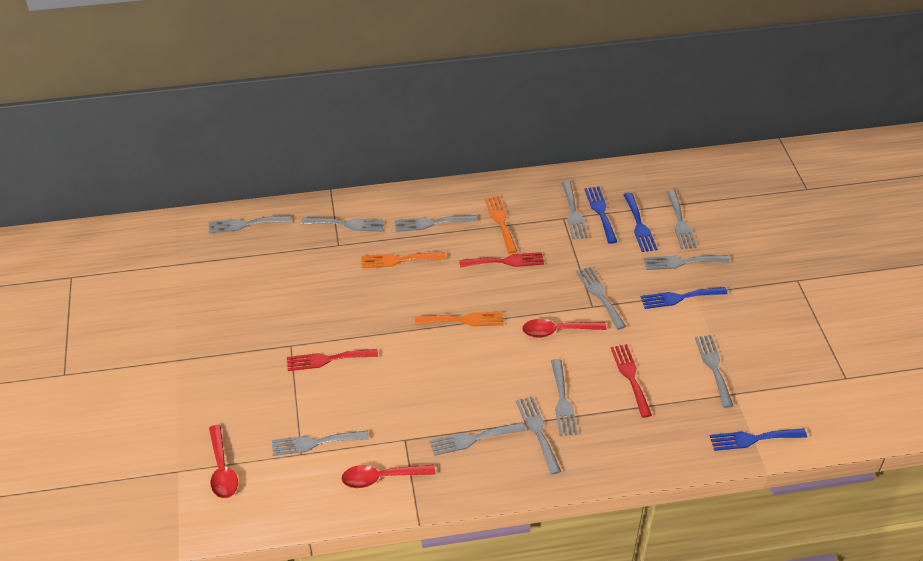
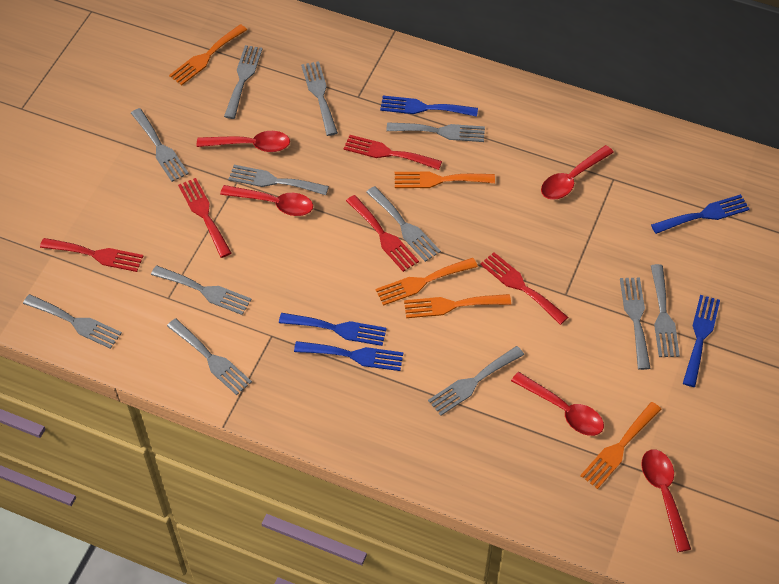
blue fork: [585,187,617,244] [623,193,657,252] [640,287,728,309] [710,428,807,451] = 4 -> [279,313,387,346] [294,341,403,371] [380,96,478,117] [651,194,750,234] [683,295,720,387] = 5
orange fork: [361,253,446,268] [415,312,504,326] [485,196,517,254] = 3 -> [169,24,247,85] [376,258,478,306] [395,172,495,188] [404,294,511,318] [580,402,662,489] = 5
red fork: [287,349,378,371] [459,252,544,267] [611,344,652,418] = 3 -> [40,238,143,272] [178,178,231,258] [344,135,442,170] [346,195,419,272] [480,252,568,325] = 5
red spoon: [209,425,238,498] [342,464,435,488] [522,319,606,338] = 3 -> [197,131,290,152] [220,185,313,216] [511,372,604,436] [541,145,614,200] [641,450,691,552] = 5

